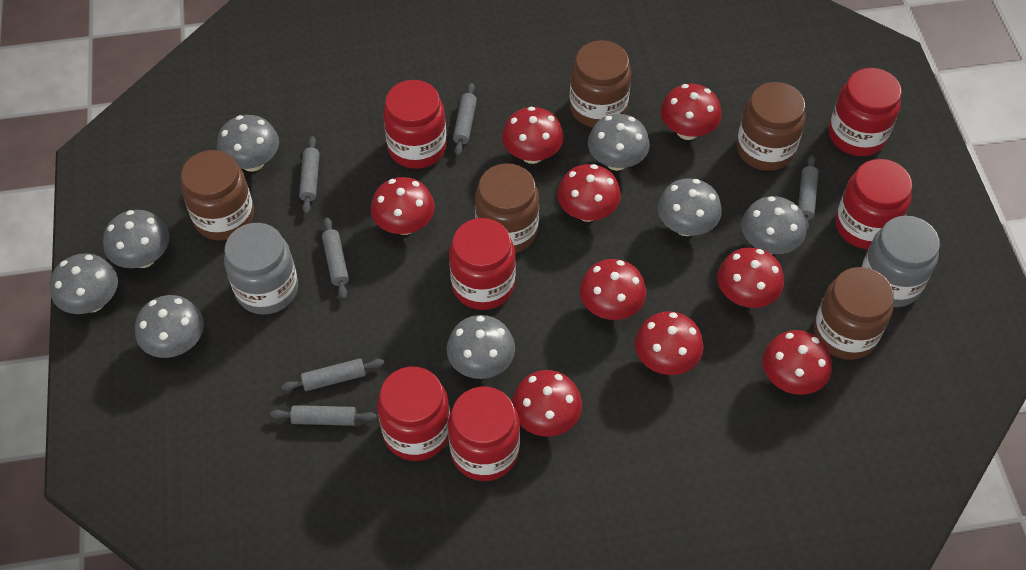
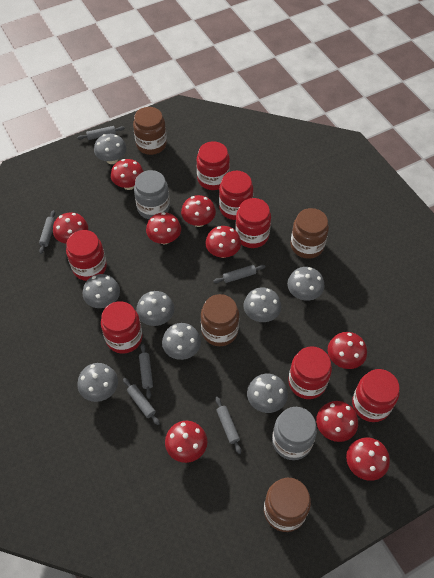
brown jar: [181,150,254,241] [475,163,539,253] [569,40,631,128] [736,82,806,171] [814,267,894,360] = 5 -> [133,107,167,155] [201,294,239,346] [264,478,311,532] [291,208,329,259] = 4
red jar: [377,367,450,461] [383,80,447,169] [448,387,520,481] [449,218,516,310] [829,68,902,156] [835,159,912,249] = 6 -> [66,230,107,281] [101,301,142,354] [197,141,230,190] [219,171,253,220] [235,198,271,248] [288,346,332,399] [352,369,400,422] = 7

